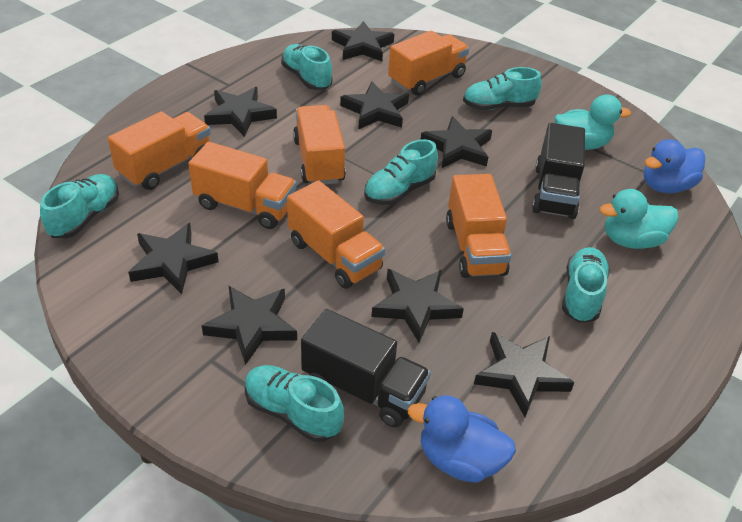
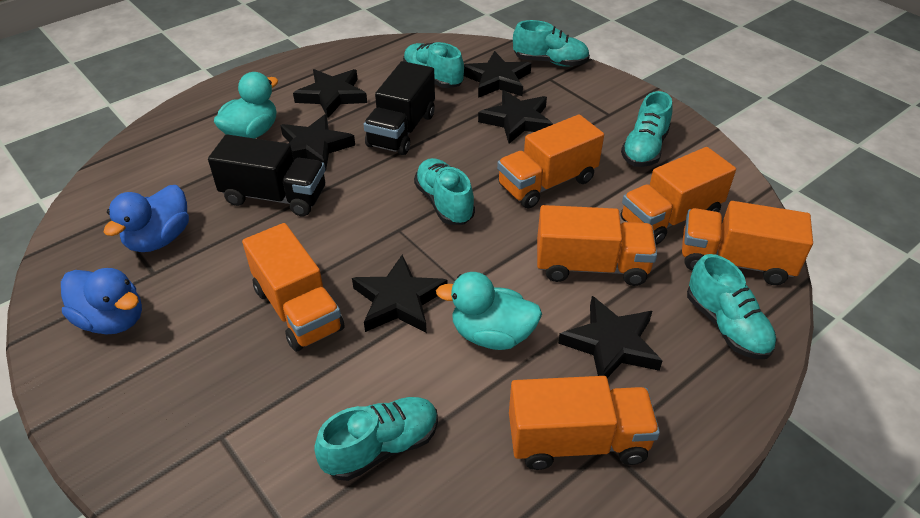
black star: [128,223,219,294] [202,286,297,365] [204,87,277,137] [332,21,394,61] [340,82,409,129] [371,269,464,342] [421,116,492,168] [474,332,575,417] = 8 -> [280,114,355,171] [293,69,367,118] [352,255,448,333] [464,51,531,98] [478,90,553,144] [558,296,663,378] = 6

